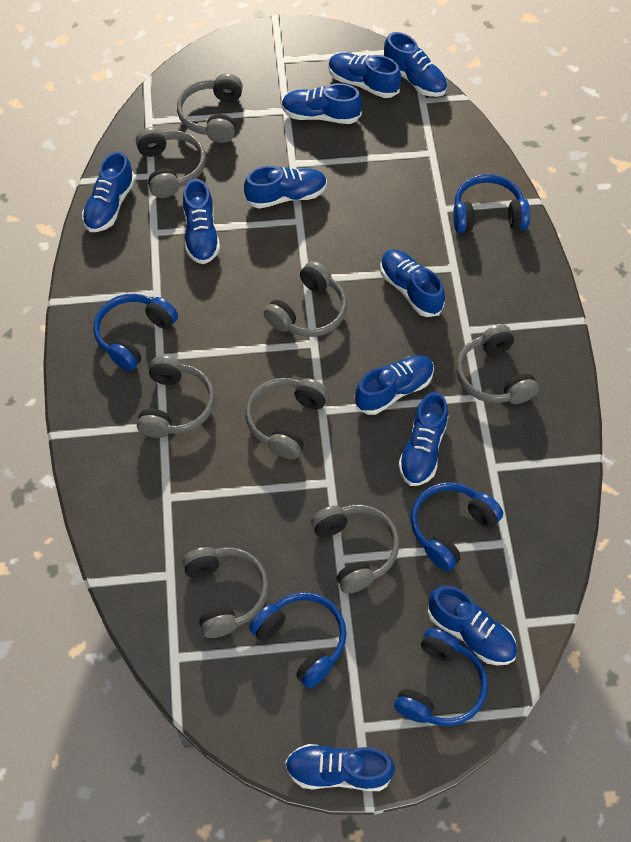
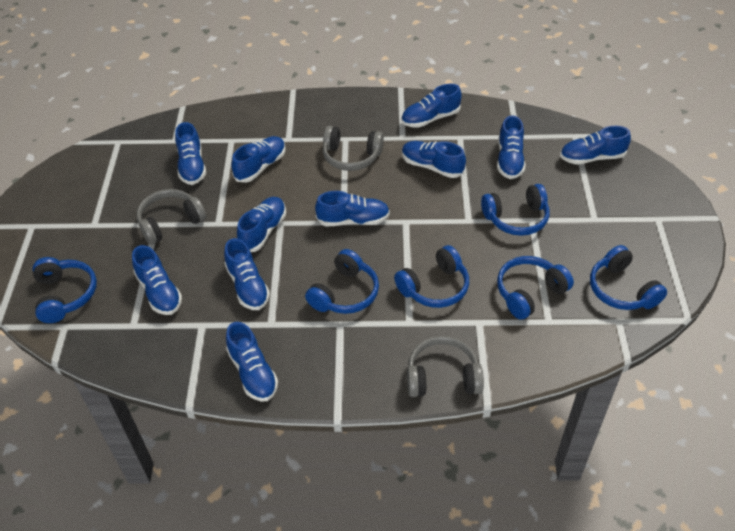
blue headphones: [93,293,178,371] [249,592,347,689] [394,628,488,726] [411,482,503,571] [453,174,530,233] = 5 -> [33,257,97,323] [305,249,379,314] [394,245,469,308] [481,184,549,236] [497,256,574,320] [590,245,667,310] = 6
grey headphones: [136,127,206,198] [137,356,215,438] [177,73,243,143] [182,547,269,638] [245,378,329,460] [263,261,347,337] [311,505,399,594] [456,324,539,404] = 8 -> [137,189,206,245] [323,126,384,171] [407,336,484,397] = 3

